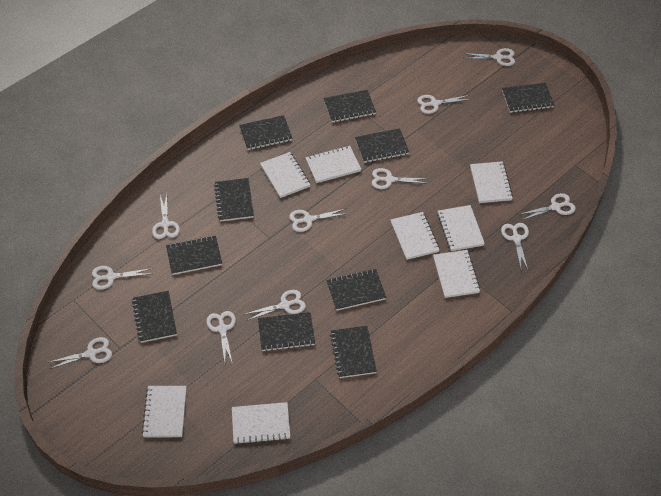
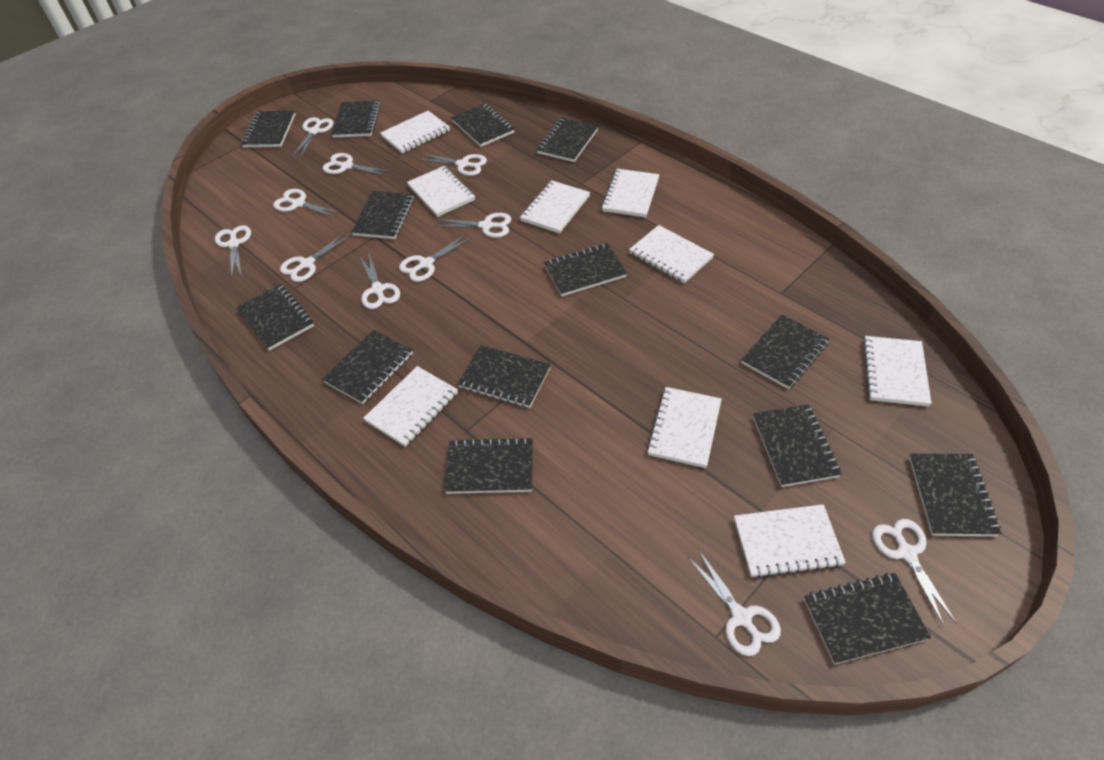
black notebook: [132,291,177,343] [166,235,222,275] [214,178,254,221] [239,115,292,150] [258,312,315,352] [324,90,376,123] [326,269,386,311] [330,326,377,378] [355,128,409,163] [502,83,554,113] = 10 -> [236,284,314,351] [241,111,295,147] [322,330,413,404] [331,101,381,137] [351,191,414,239] [444,437,533,494] [451,103,514,147] [458,345,551,408] [536,118,599,162] [544,243,627,296] [741,314,829,389] [753,404,841,487] [804,573,931,665] [909,454,1001,536] = 14
white notebook: [142,386,186,437] [232,402,290,444] [260,152,311,198] [305,146,361,183] [390,212,439,260] [433,250,480,298] [437,205,485,251] [470,161,513,203] = 8 -> [363,366,458,447] [380,111,450,154] [407,166,475,217] [520,180,590,233] [601,169,660,217] [629,225,714,283] [647,387,722,468] [734,504,846,578] [863,336,932,406] = 9

